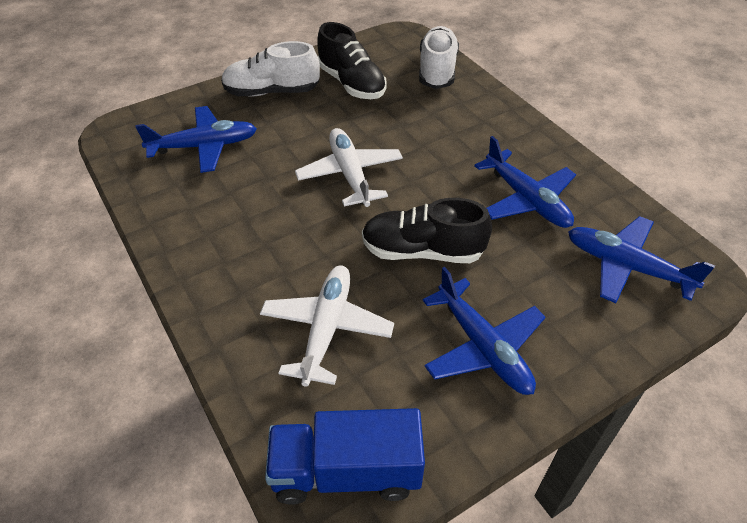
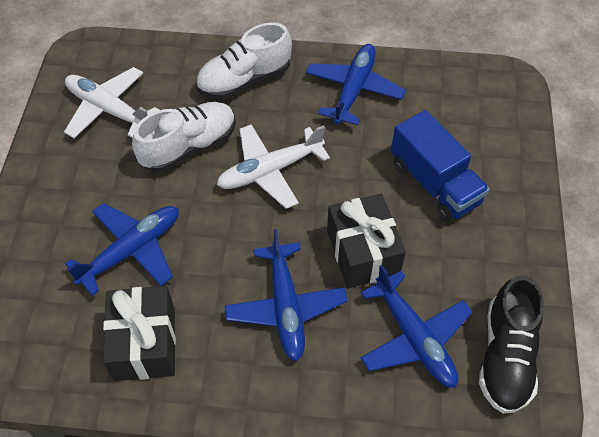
black gift: none = 0 -> [103,286,176,381] [327,194,406,288] = 2
black shoe: [317,22,387,99] [362,198,492,263] = 2 -> [479,275,544,414] = 1

